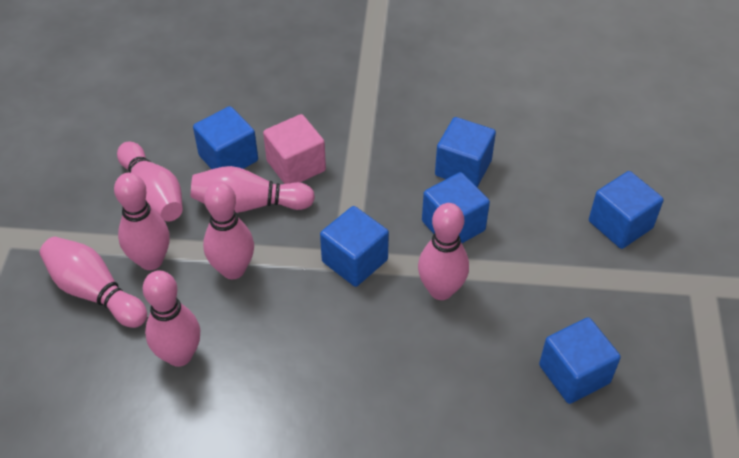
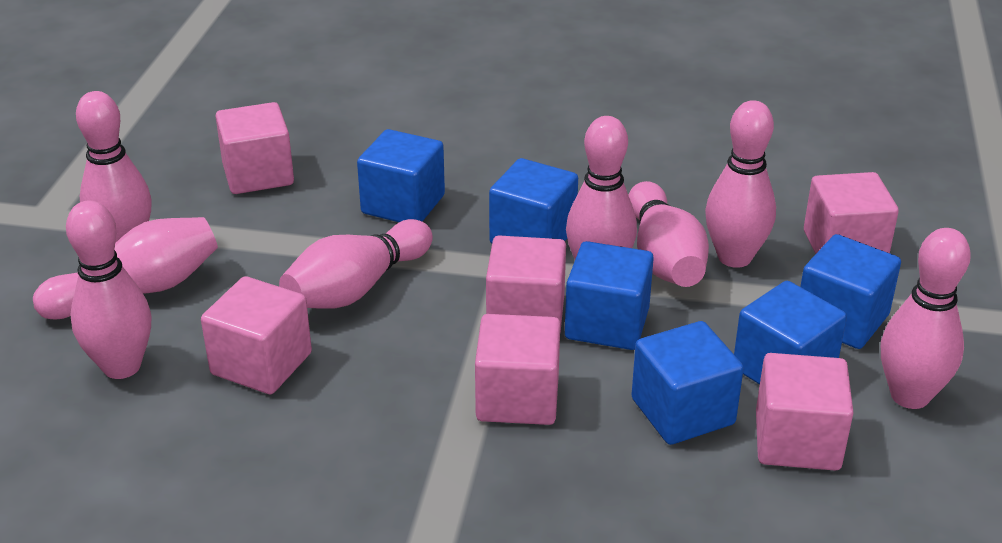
pink bowling pin: [40,237,147,328] [114,173,170,270] [117,142,183,222] [143,271,200,367] [191,166,315,213] [203,182,254,279] [418,203,469,300] = 7 -> [33,217,218,319] [66,201,152,379] [76,91,152,243] [279,219,433,309] [566,116,637,259] [629,181,709,287] [705,100,776,268] [881,228,971,409] = 8
pink cube: [263,114,326,184] = 1 -> [201,276,312,394] [215,102,294,194] [475,314,560,425] [486,235,566,333] [756,353,854,471] [804,172,899,254] = 6

